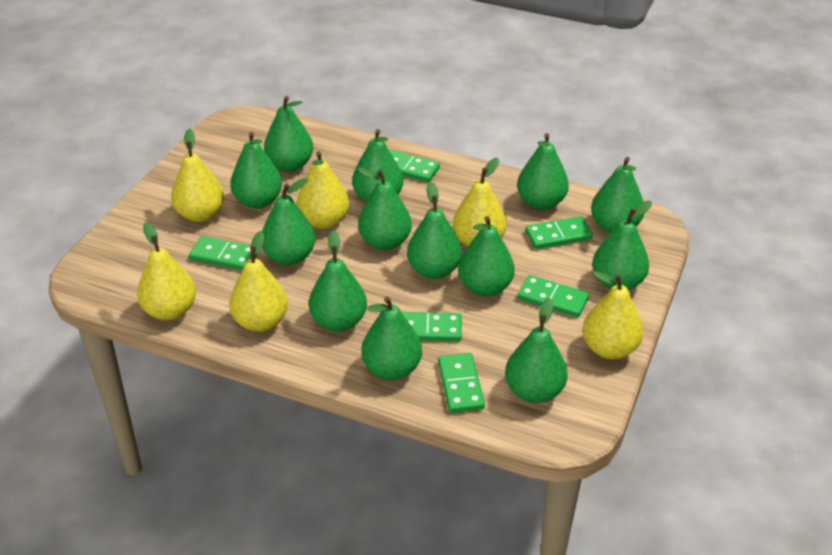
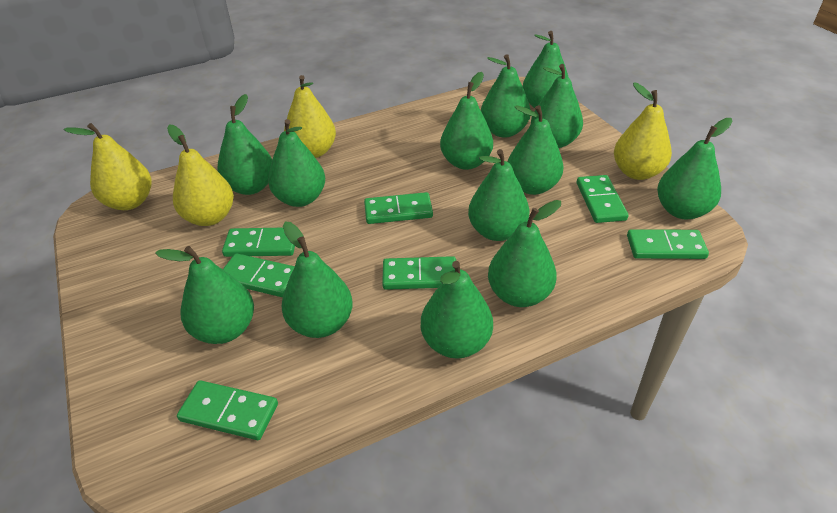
green domino: [189,236,257,270] [389,150,440,182] [402,312,462,341] [438,353,485,413] [517,275,589,317] [525,216,593,249] = 6 -> [177,380,278,440] [222,228,295,257] [223,253,295,297] [364,192,433,224] [382,256,456,290] [577,175,628,223] [627,229,709,259] = 7
yellow pear: [137,222,196,320] [171,129,224,222] [229,231,288,332] [297,151,349,229] [453,157,506,246] [582,271,643,359] = 6 -> [64,123,151,210] [167,124,234,226] [284,75,336,158] [614,83,672,180] = 4

